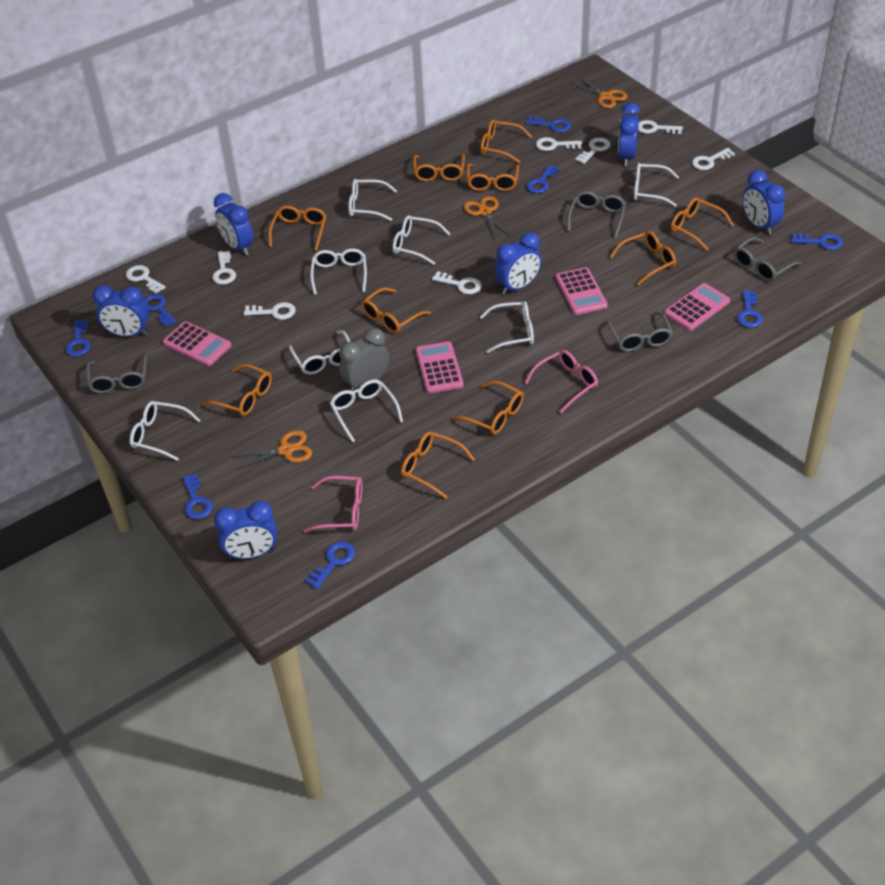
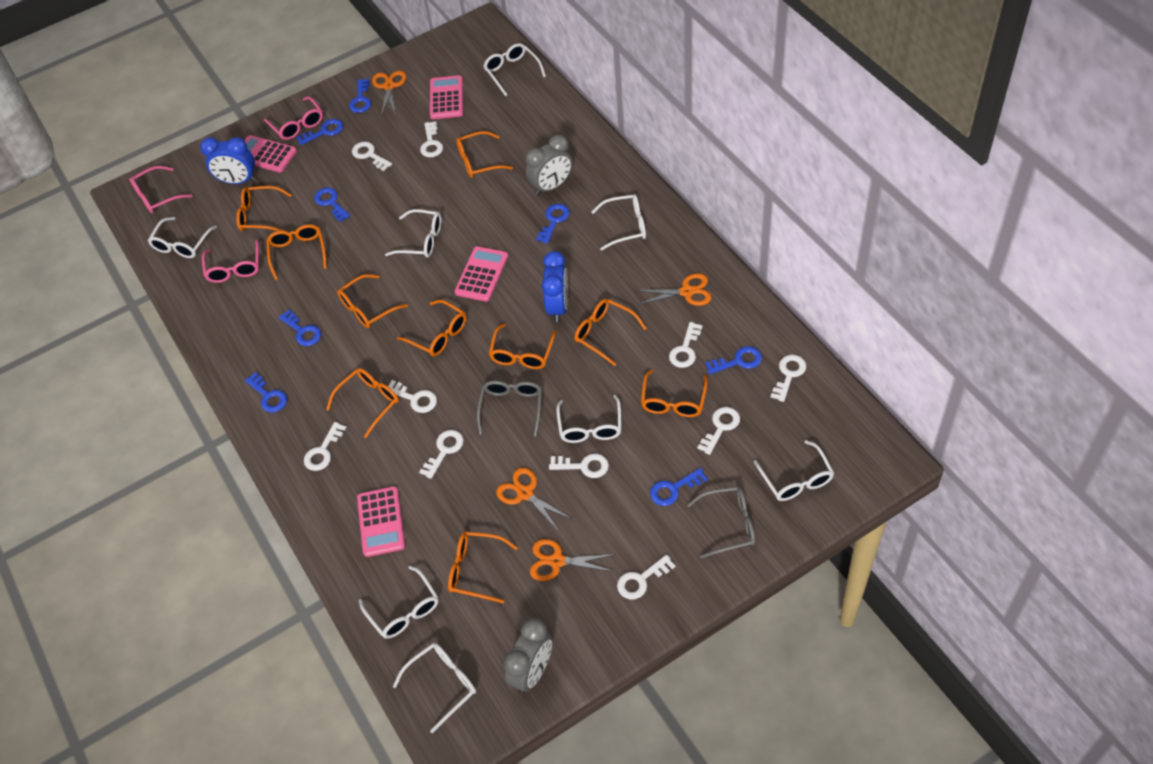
blue clock: [93,285,149,337] [214,193,254,256] [214,501,277,559] [495,232,542,294] [618,102,640,166] [743,170,785,235] = 6 -> [200,137,256,184] [542,251,568,322] = 2
grey clock: [339,328,389,391] = 1 -> [503,618,552,694] [525,135,572,195] = 2
grey glasses: [86,353,147,394] [567,191,626,238] [606,312,673,352] [734,237,801,282] = 4 -> [477,381,542,437] [687,487,755,558] = 2
orange scissors: [234,430,312,470] [464,196,509,238] [571,77,628,108] = 3 -> [372,71,406,116] [496,468,572,531] [530,539,616,581] [636,273,712,306] = 4
pink glasses: [303,476,362,533] [525,350,598,413] = 2 -> [129,166,193,213] [202,240,259,283] [264,96,323,140] = 3
white key: [126,265,166,294] [212,251,236,285] [243,302,296,320] [432,271,482,294] [536,137,582,151] [575,137,611,164] [638,120,683,134] [692,148,735,170] = 8 -> [304,422,347,471] [352,142,392,171] [388,380,437,413] [419,430,464,479] [420,121,443,157] [549,454,609,478] [617,554,676,599] [669,322,703,368] [697,407,740,455] [770,355,806,402] = 10

